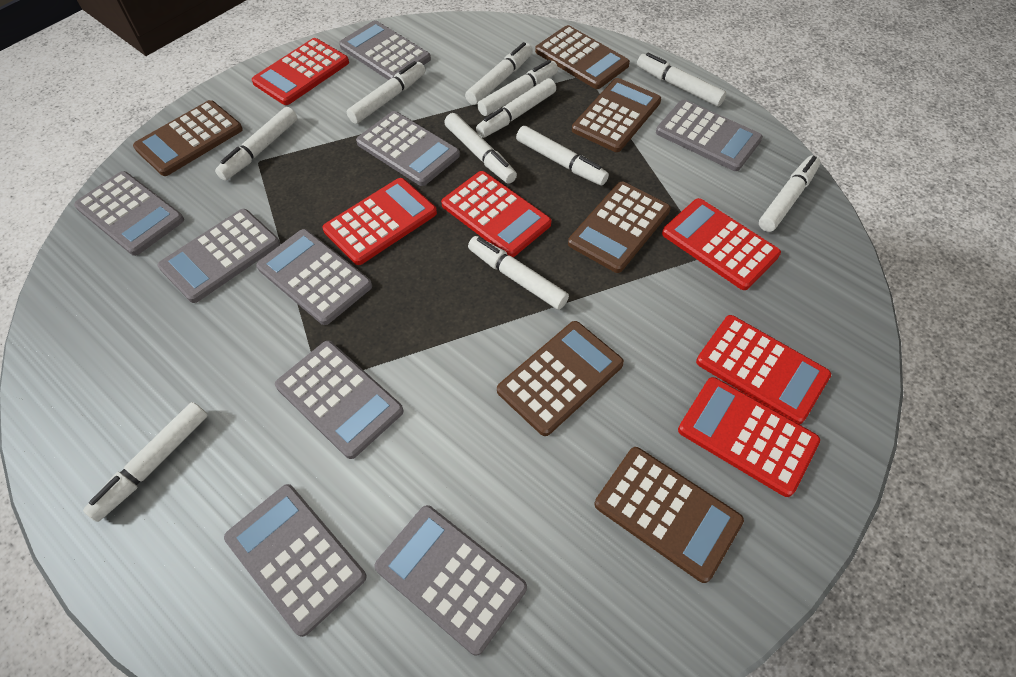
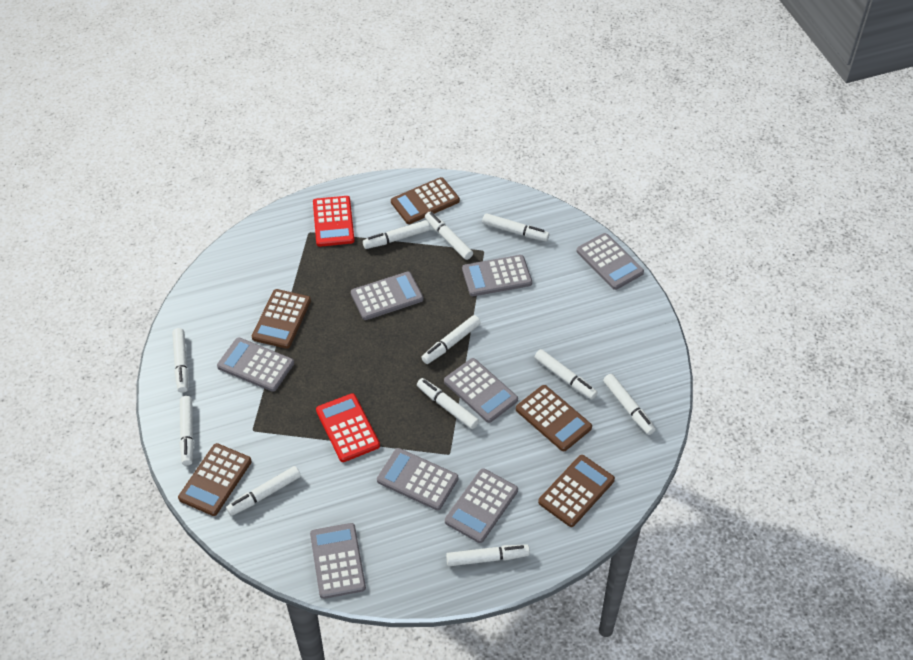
brown calculator: [133,100,243,176] [497,321,624,436] [535,25,630,89] [568,181,671,273] [572,78,661,152] [594,447,744,583] = 6 -> [178,443,252,516] [252,289,311,349] [391,177,460,224] [516,385,592,451] [538,455,615,527] = 5
grey calculator: [74,171,184,256] [158,209,280,303] [224,484,367,637] [256,229,372,325] [275,341,404,459] [339,20,431,80] [356,111,460,186] [374,505,527,656] [656,100,763,171] = 9 -> [217,337,294,392] [310,523,366,599] [351,272,423,320] [377,448,458,510] [444,358,518,423] [445,468,518,543] [462,255,532,296] [577,233,644,290] = 8
red calculator: [252,38,349,105] [322,178,437,265] [441,171,551,257] [662,198,781,290] [678,377,820,497] [696,315,831,425] = 6 -> [313,196,355,247] [316,394,380,462] = 2

